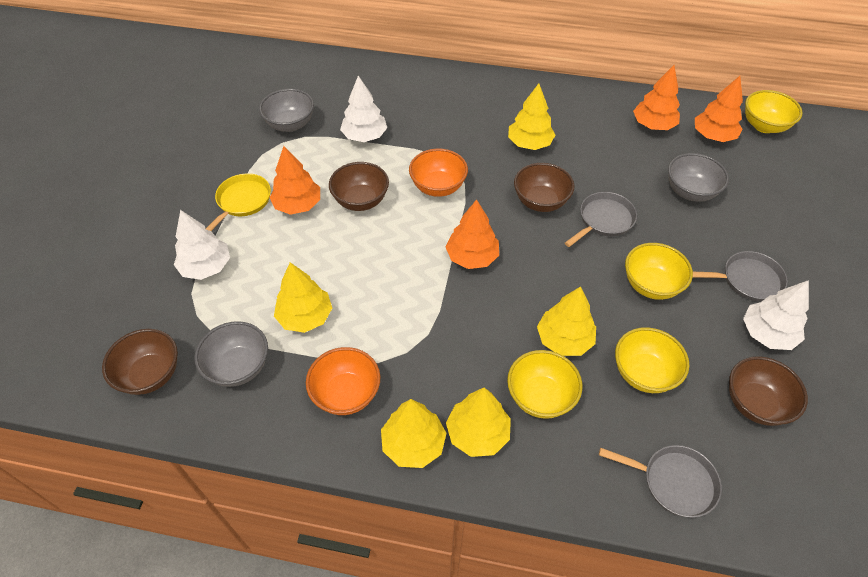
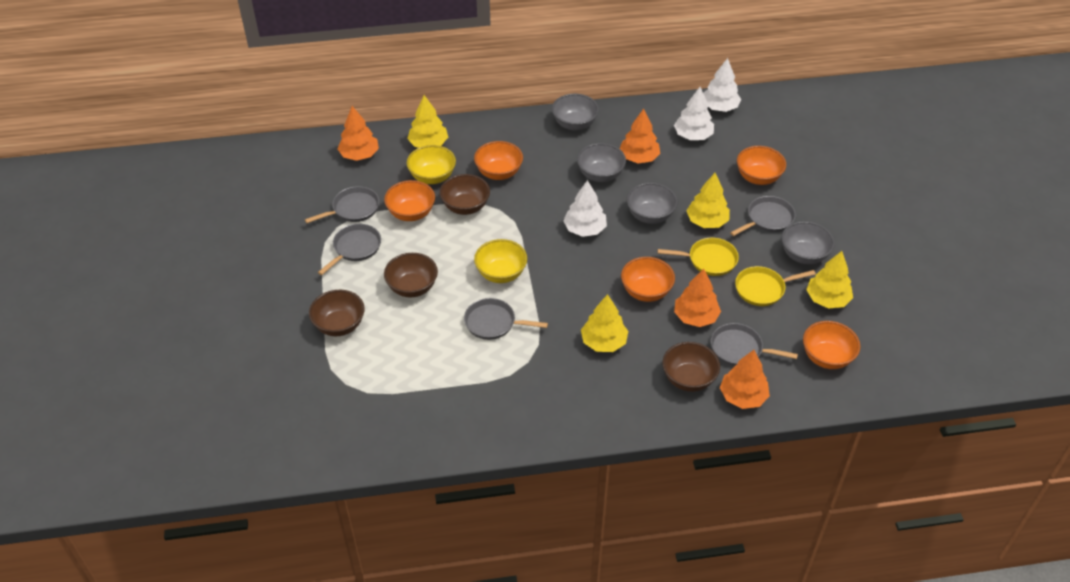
grey bowl: [194,321,268,387] [259,89,314,132] [668,153,729,202] = 3 -> [552,94,599,131] [577,143,626,182] [627,183,677,224] [781,221,835,264] = 4
grey pan: [565,192,637,247] [599,445,722,518] [693,251,788,302] = 3 -> [305,186,379,223] [318,224,381,275] [464,298,548,340] [711,323,798,366] [730,196,795,236] = 5
orange bowl: [306,347,380,415] [409,149,468,197] = 2 -> [384,180,435,221] [474,141,523,180] [621,257,675,302] [737,146,786,185] [803,321,860,369] = 5
yellow bowl: [507,350,582,419] [615,327,689,393] [625,243,693,300] [745,90,802,133] = 4 -> [407,145,456,184] [474,239,527,283] = 2
yellow pan: [206,174,271,231] = 1 -> [658,238,739,276] [735,266,816,306] = 2
yellow tree: [274,262,332,333] [381,399,447,468] [446,388,511,457] [508,84,555,150] [537,286,596,356] = 5 -> [407,95,448,148] [581,294,628,352] [687,173,730,228] [806,251,853,309] = 4

